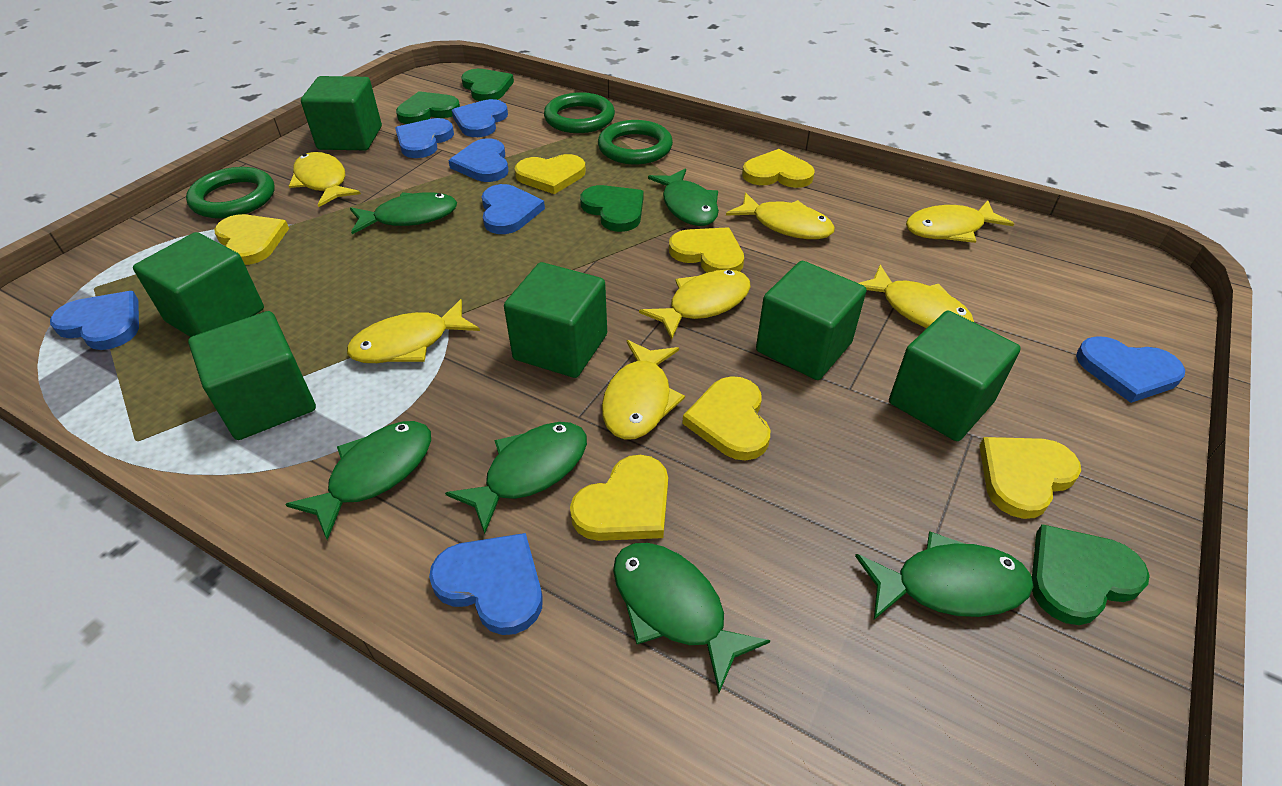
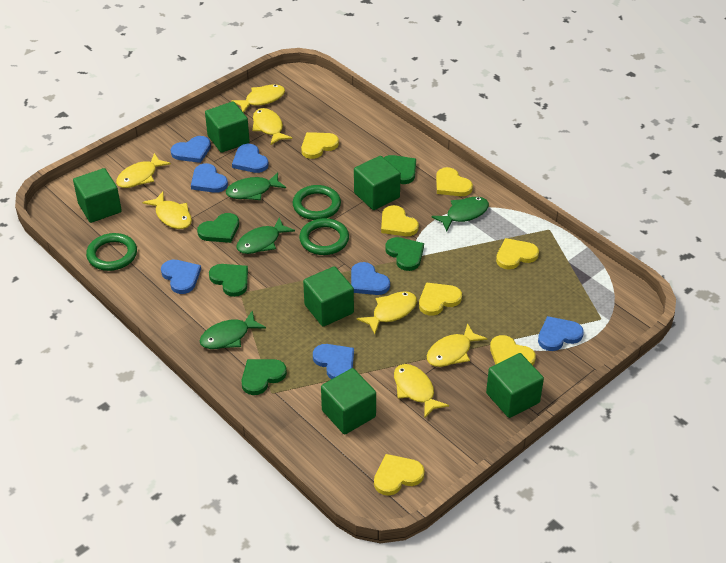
green fish: [285,421,431,540] [350,192,457,234] [445,422,587,534] [613,543,771,693] [648,168,719,226] [855,532,1033,620] = 6 -> [200,311,266,349] [226,172,286,200] [236,218,295,254] [431,197,489,232] = 4
green heart: [396,91,460,124] [461,69,514,101] [580,185,643,232] [1032,524,1149,625] = 4 -> [197,213,239,243] [209,264,248,297] [241,359,287,395] [384,155,416,184] [385,237,424,271] = 5

